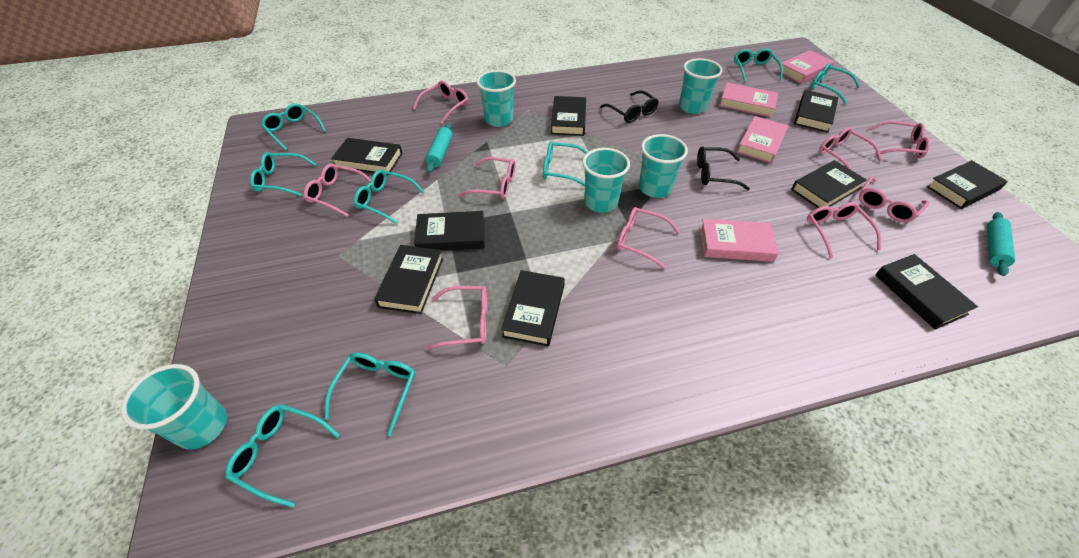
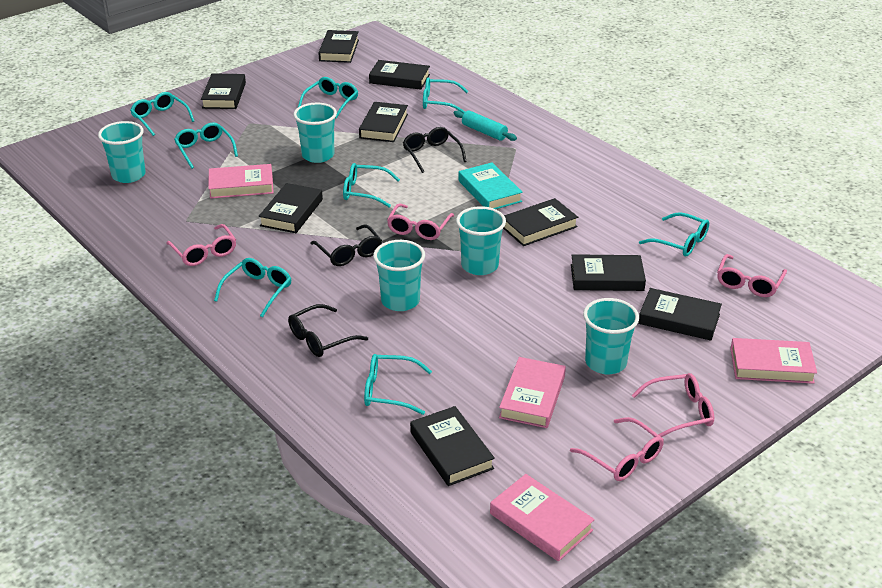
black glasses: [600,90,659,123] [697,146,750,190] = 2 -> [288,304,368,357] [310,224,382,266] [403,127,467,173] = 3
pink glasses: [304,164,371,217] [413,81,469,124] [425,286,487,350] [459,157,515,199] [617,207,680,269] [807,202,881,258] [819,127,882,170] [859,176,929,223] [869,121,930,158] = 9 -> [166,224,236,266] [387,203,454,240] [570,417,664,481] [631,373,714,437] [717,254,787,297] = 5
turquoise book: none = 0 -> [459,163,523,209] = 1
turquoise rolling pin: [426,123,453,173] [987,212,1015,276] = 2 -> [454,111,517,141] = 1

